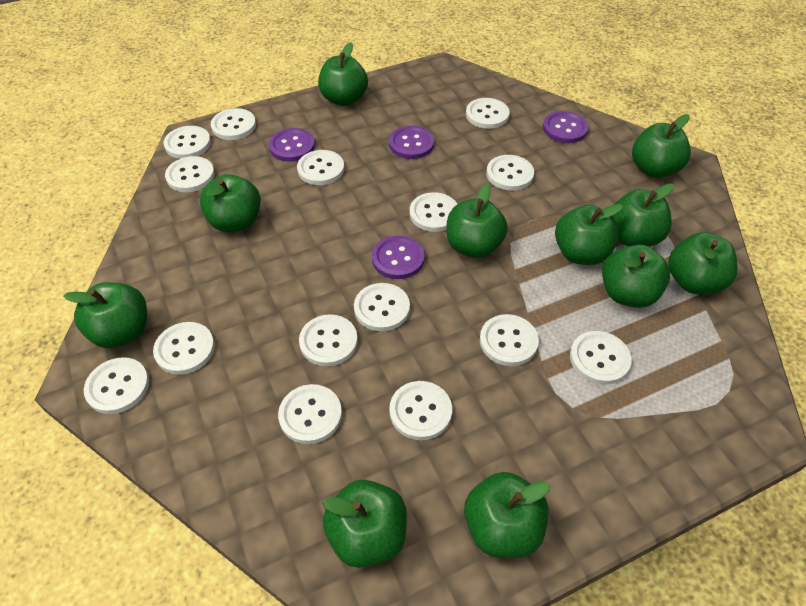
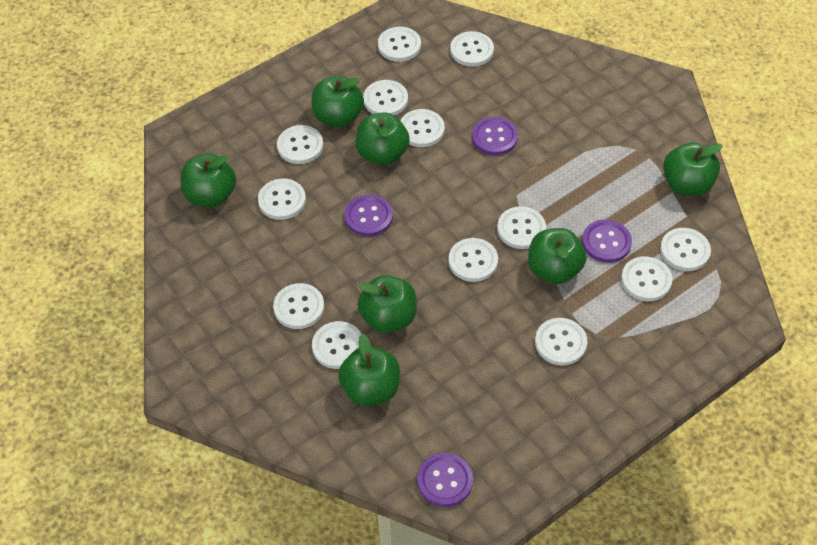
green apple: [63,282,147,348] [200,174,261,232] [318,42,368,106] [323,480,407,568] [447,183,508,258] [464,472,550,558] [555,204,623,265] [602,244,670,308] [612,183,674,247] [632,114,691,178] [668,232,737,294] = 11 -> [181,154,236,207] [312,76,364,127] [338,334,400,406] [356,112,410,165] [357,275,417,333] [528,228,586,284] [663,142,723,196] = 7
white button: [84,357,149,414] [153,322,215,375] [164,126,211,159] [165,156,214,192] [211,108,256,140] [278,384,342,444] [297,150,344,185] [299,314,358,366] [354,283,410,331] [389,381,452,440] [410,192,457,232] [466,98,510,129] [480,314,539,366] [486,155,534,191] [570,331,632,384] = 15 -> [258,179,306,220] [273,283,324,329] [277,125,323,164] [312,321,361,369] [363,80,408,115] [378,27,421,62] [400,109,445,147] [449,238,498,282] [450,31,494,67] [497,206,546,249] [535,318,587,365] [621,256,672,301] [660,228,711,271] = 13

